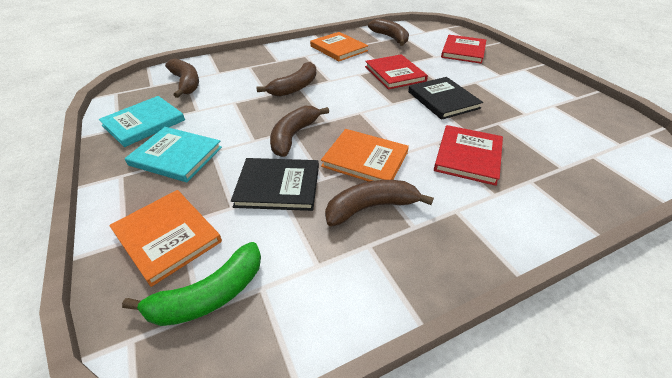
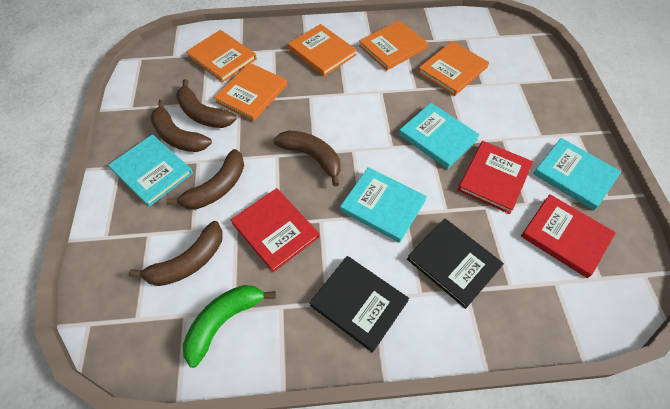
orange book: [109,190,222,287] [310,32,368,61] [321,129,409,182] = 3 -> [186,30,257,83] [214,63,287,121] [288,24,357,76] [359,20,428,71] [418,41,489,96] = 5
turquoise book: [99,96,185,147] [125,127,222,182] = 2 -> [108,135,193,207] [340,167,427,243] [399,103,480,169] [533,138,621,210] = 4

